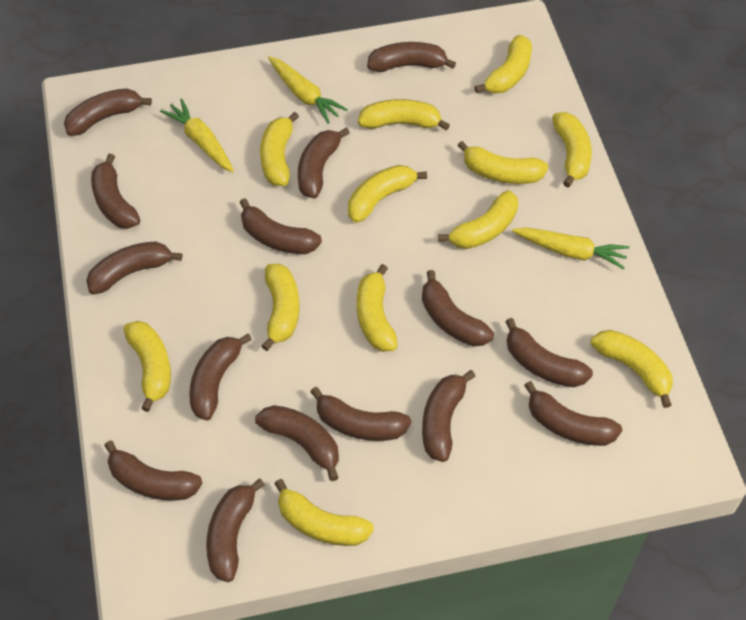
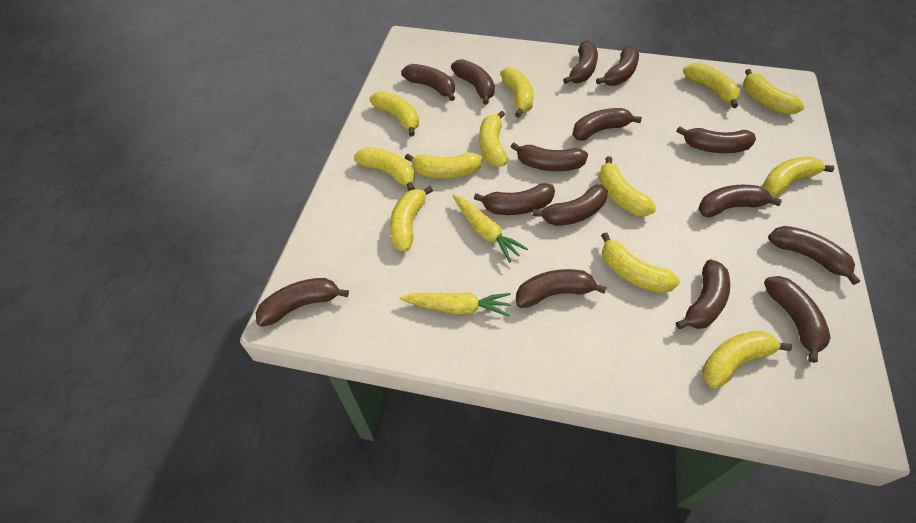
yellow carrot: [160,98,234,172] [268,56,348,124] [512,228,630,269] = 3 -> [399,293,511,317] [452,194,528,263] = 2

